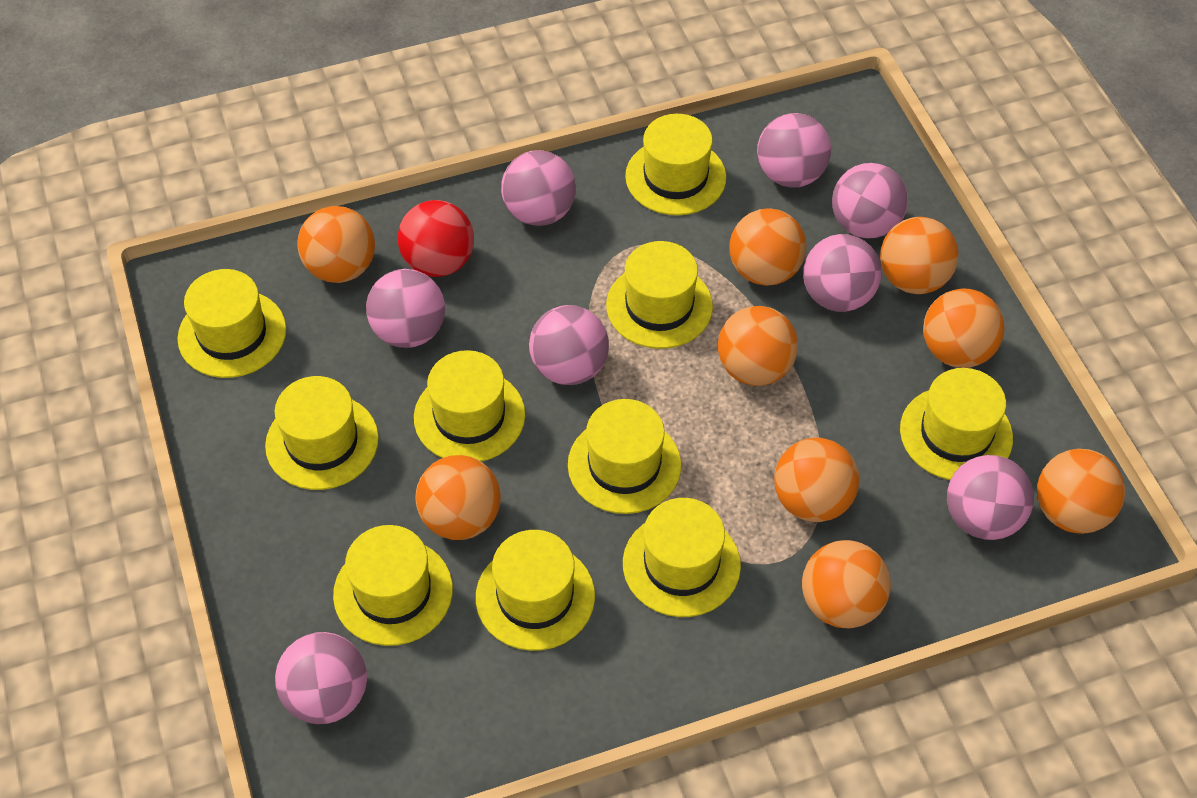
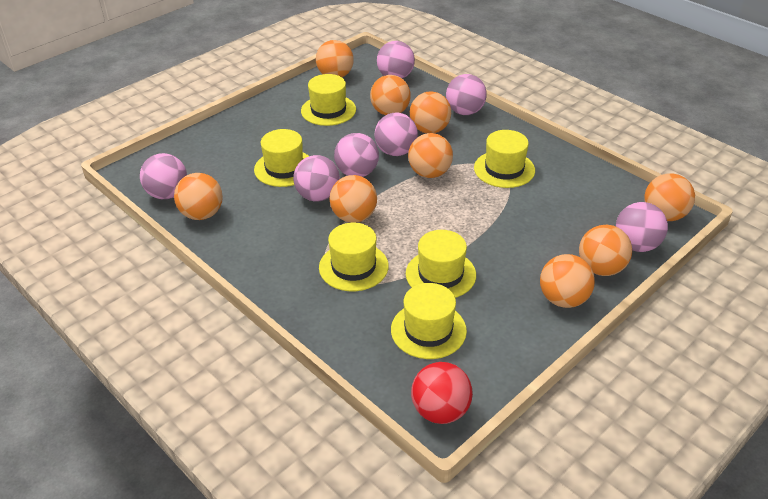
pink ball: [275,632,367,724] [366,269,445,348] [501,150,576,226] [529,305,609,385] [757,113,831,188] [803,234,882,312] [832,163,908,238] [947,455,1034,540] = 8 -> [140,153,187,199] [293,155,340,201] [334,133,379,177] [375,113,418,156] [377,41,415,79] [446,74,487,115] [616,202,668,252] = 7
yellow hat: [177,269,286,378] [265,376,379,490] [333,525,453,646] [414,350,525,462] [476,530,595,651] [568,399,681,514] [606,241,713,349] [623,498,741,617] [625,114,726,216] [900,368,1013,480] = 10 -> [254,129,309,187] [301,74,356,126] [319,223,389,291] [391,283,467,359] [406,230,476,298] [474,130,535,188] = 6

